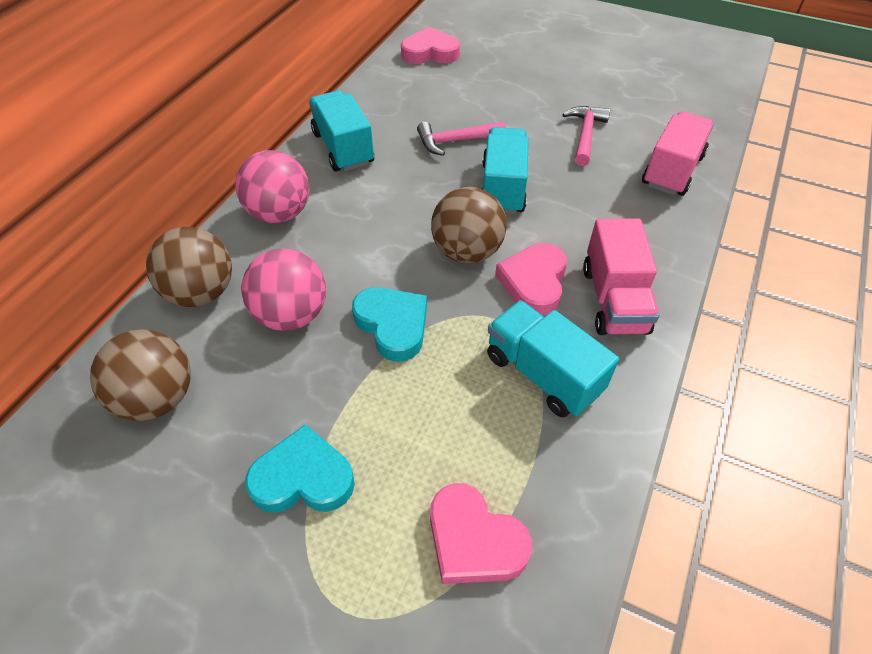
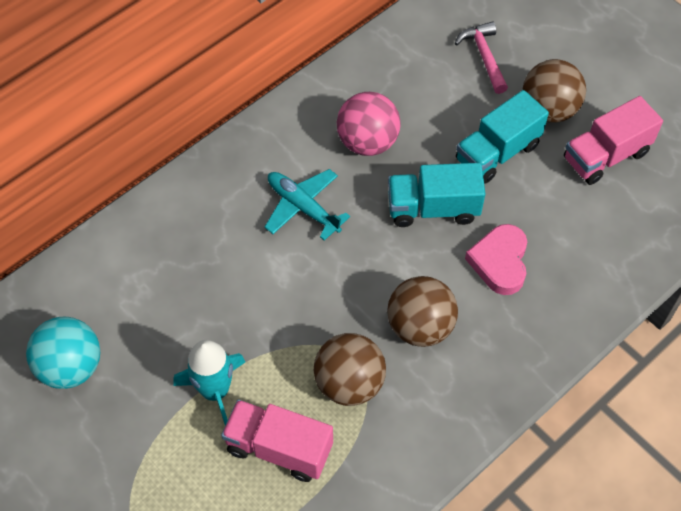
pink ball: [235,150,309,224] [241,248,326,331] = 2 -> [337,92,401,156] = 1
pink hammer: [417,121,506,156] [562,106,610,166] = 2 -> [454,21,508,94] = 1
pink heart: [401,27,460,64] [430,483,532,584] [495,243,567,316] = 3 -> [465,224,527,295] = 1
turquoise ball: none = 0 -> [26,317,100,389] = 1
turquoise heart: [245,424,355,513] [352,287,427,362] = 2 -> none = 0
turquoise plane: none = 0 -> [264,169,350,241] = 1
turquoise rocket: none = 0 -> [174,340,245,425] = 1
turquoise truck: [309,91,374,172] [482,127,529,215] [487,300,619,417] = 3 -> [388,163,486,227] [456,90,549,184] = 2

